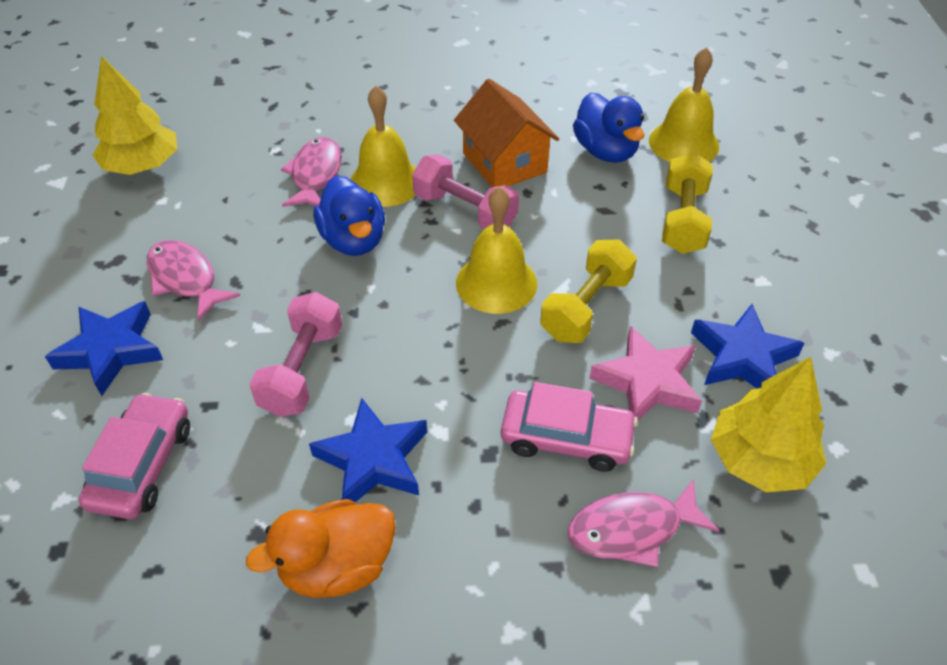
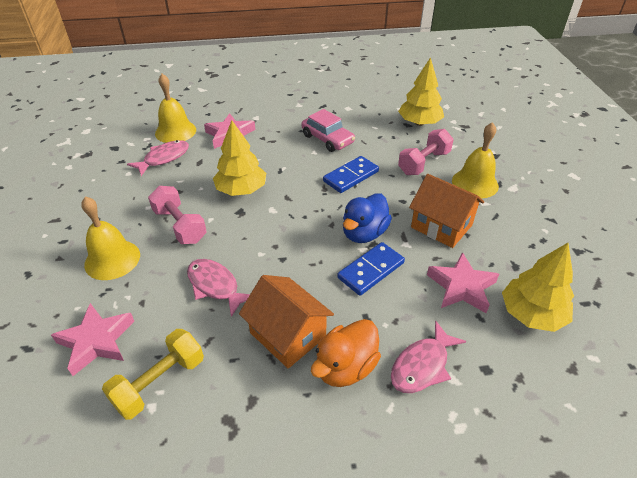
blue domino: none = 0 -> [323,156,379,193] [337,242,405,296] = 2
blue duck: [314,175,385,256] [573,93,644,163] = 2 -> [343,194,392,243] = 1
blue star: [45,301,163,396] [309,398,427,502] [691,304,805,389] = 3 -> none = 0
orange house: [454,79,559,187] = 1 -> [239,275,334,369] [409,174,484,248] = 2
pink car: [79,393,190,519] [501,382,638,472] = 2 -> [301,109,355,152] = 1
pink star: [589,326,702,421] = 1 -> [51,303,134,376] [204,113,255,149] [427,252,499,313] = 3
yellow dumbbell: [540,240,637,343] [662,152,713,254] = 2 -> [102,329,204,420] = 1
yellow tree: [92,56,177,175] [711,357,826,492] = 2 -> [213,120,266,196] [398,57,444,126] [502,243,574,332] = 3

